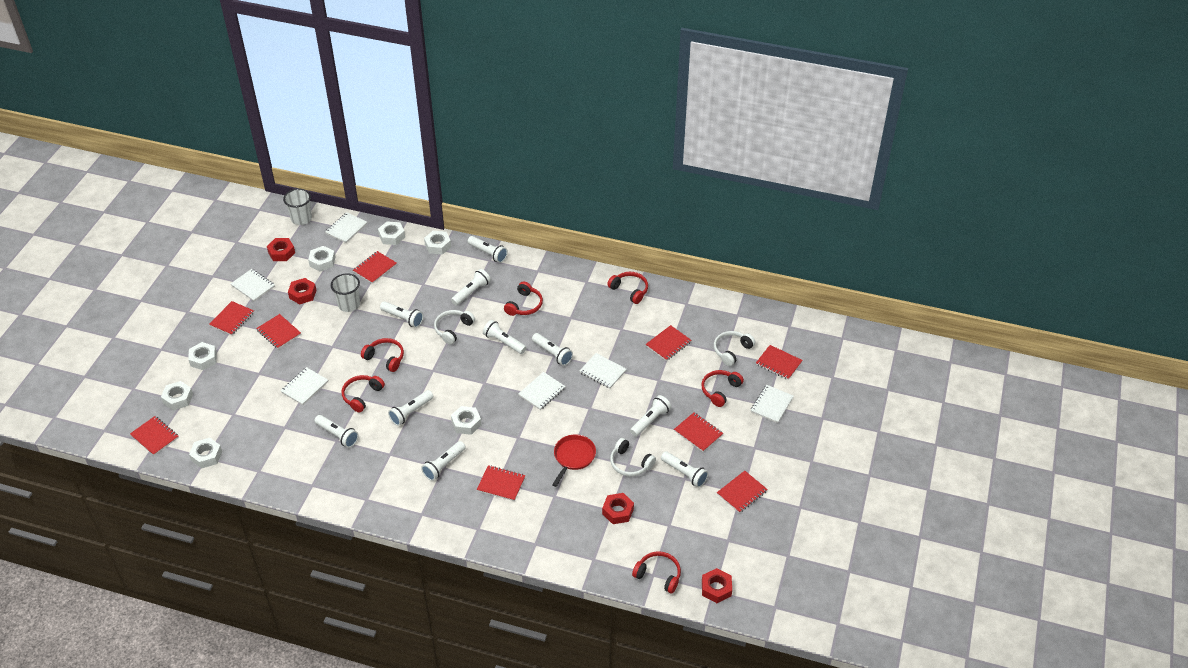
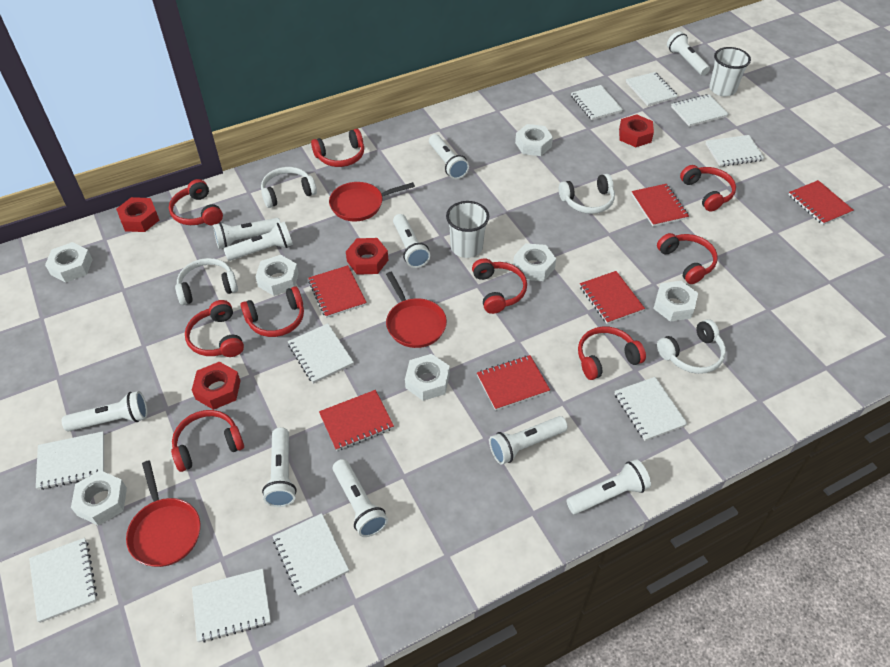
red headphones: [342,375,385,413] [361,338,404,372] [504,281,543,316] [607,272,648,304] [632,551,681,593] [701,370,744,407] = 6 -> [169,179,223,225] [171,410,244,472] [185,300,244,357] [240,286,304,337] [311,129,364,167] [472,258,527,314] [578,327,646,380] [657,233,718,284] [680,165,736,212] = 9
red notebook: [130,416,179,456] [209,301,254,335] [256,314,301,349] [353,251,397,284] [477,465,526,501] [646,325,692,361] [674,412,723,452] [717,471,768,513] [756,345,803,380] = 9 -> [308,265,367,318] [319,390,394,451] [477,355,550,411] [580,271,645,324] [632,184,689,226] [788,180,854,225] = 6
red pan: [552,434,596,487] = 1 -> [126,461,201,567] [329,182,415,221] [386,272,447,348] = 3
white headphones: [434,310,475,345] [610,438,656,476] [714,331,755,366] = 3 -> [175,258,238,305] [261,167,317,208] [559,174,615,214] [657,319,726,374] = 4
white notebook: [231,269,275,301] [281,367,328,405] [325,213,367,243] [518,372,566,410] [579,353,626,389] [751,385,794,423] = 6 -> [29,538,97,623] [36,431,104,490] [192,569,271,642] [273,513,349,596] [288,323,354,384] [571,85,623,120] [614,377,688,441] [626,72,678,106] [671,94,729,127] [705,135,765,167] = 10

